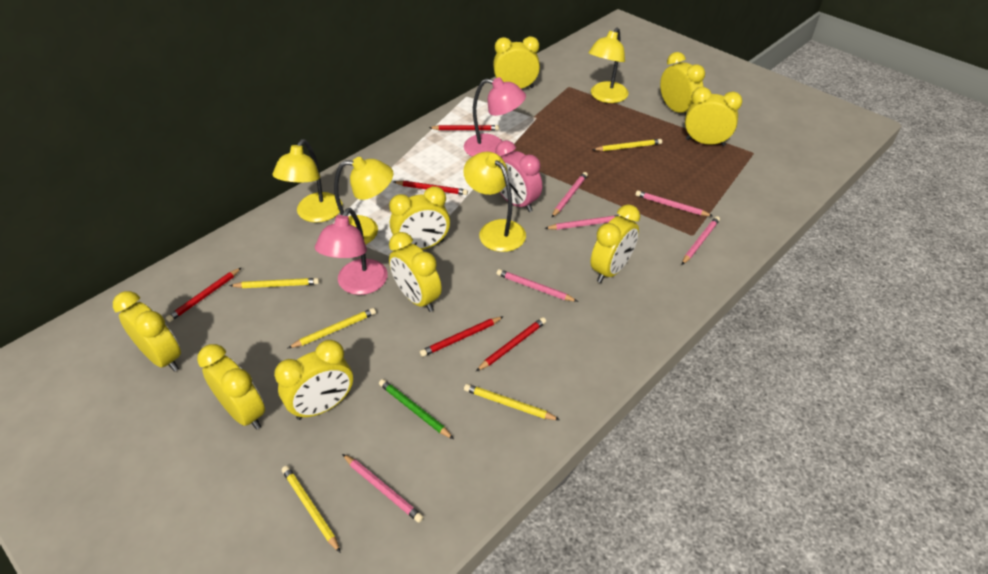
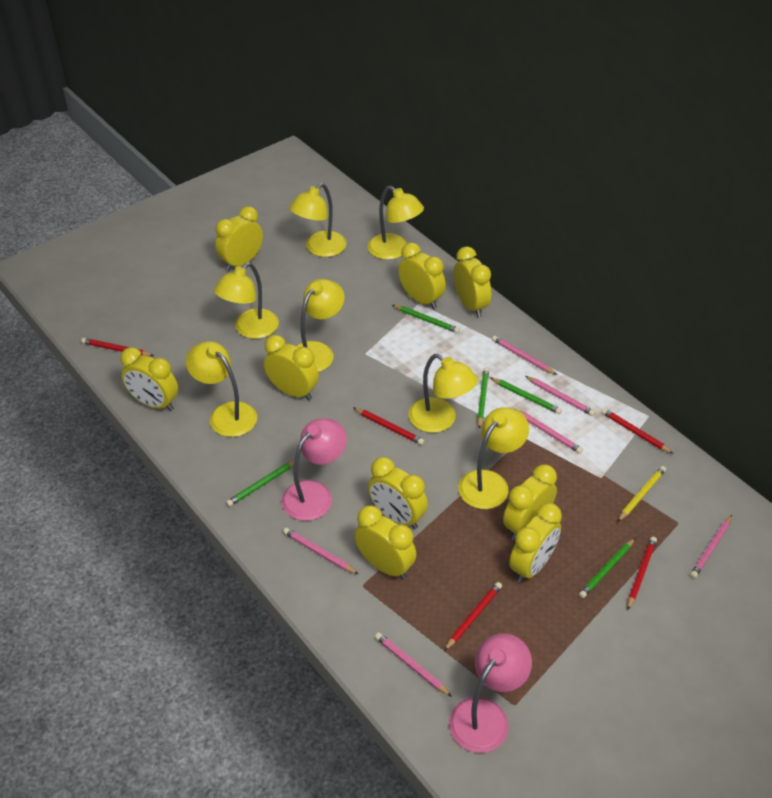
green pencil: [379,379,454,439] = 1 -> [226,461,294,507] [393,305,460,333] [477,368,489,429] [490,377,562,414] [579,538,635,598] = 5
pink clock: [495,140,542,212] = 1 -> none = 0
yellow lamp: [273,139,342,223] [334,157,393,245] [463,152,526,252] [589,28,628,103] = 4 -> [186,341,257,437] [214,262,279,339] [289,183,346,257] [296,279,345,372] [368,186,424,260] [409,354,478,433] [458,407,529,509] = 7
yellow pencil: [229,278,320,288] [282,466,341,553] [288,308,376,348] [464,384,560,420] [593,139,662,151] = 5 -> [617,466,666,522] = 1

